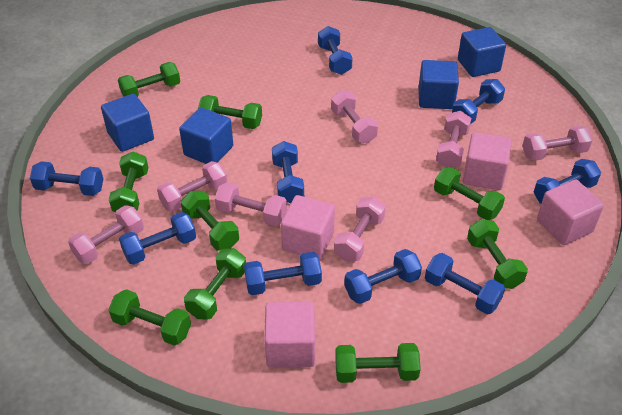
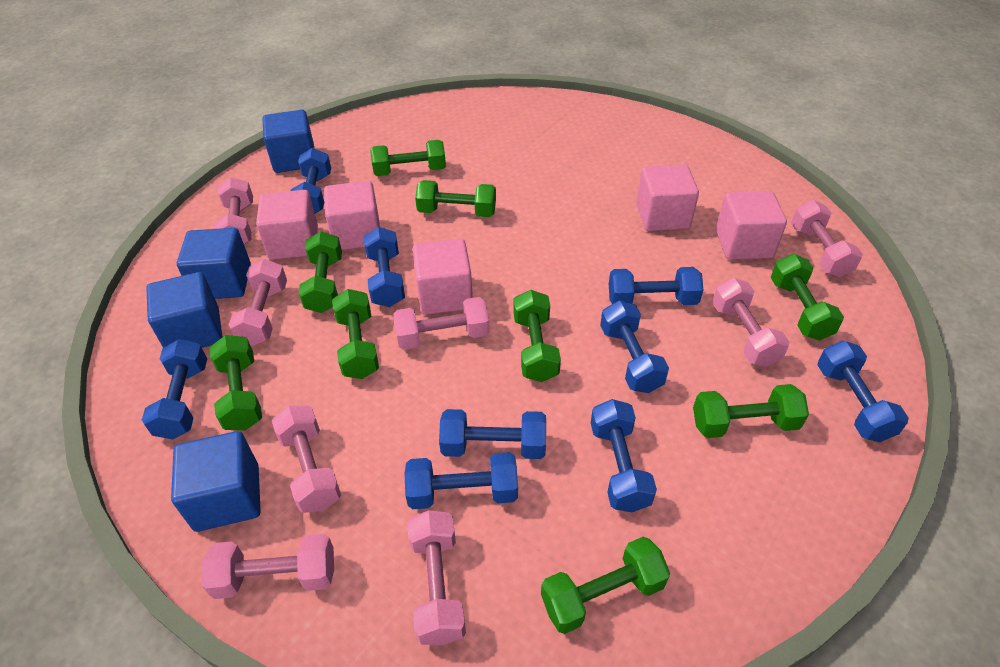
pink cube: [264,302,315,368] [281,195,335,260] [463,132,511,190] [537,179,604,245] = 4 -> [256,190,318,260] [324,181,380,250] [413,239,473,315] [636,164,699,231] [716,191,787,260] = 5
pink dumbbell: [68,205,144,264] [157,161,227,212] [215,182,287,226] [331,90,378,143] [334,197,386,261] [436,111,471,168] [522,125,593,161] = 7 -> [202,534,334,599] [214,177,253,244] [228,259,287,346] [272,405,341,513] [393,297,490,350] [407,510,466,645] [712,278,789,367] [791,200,863,278] = 8

